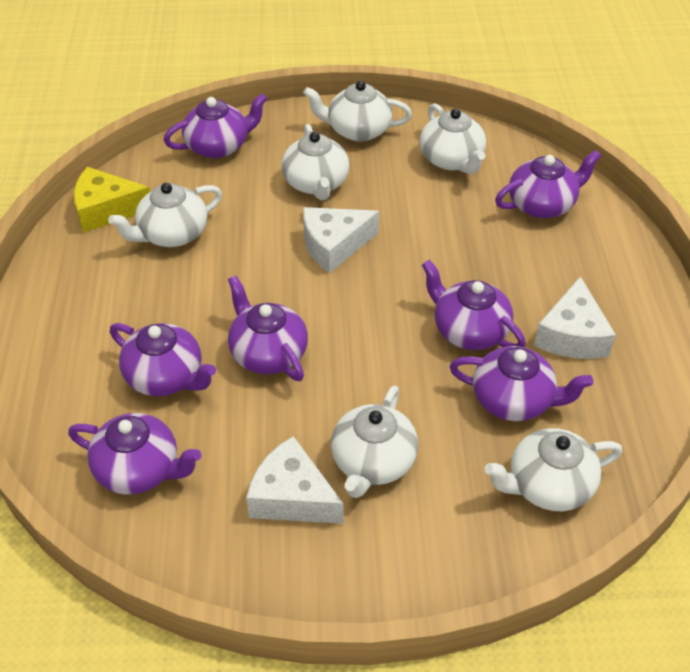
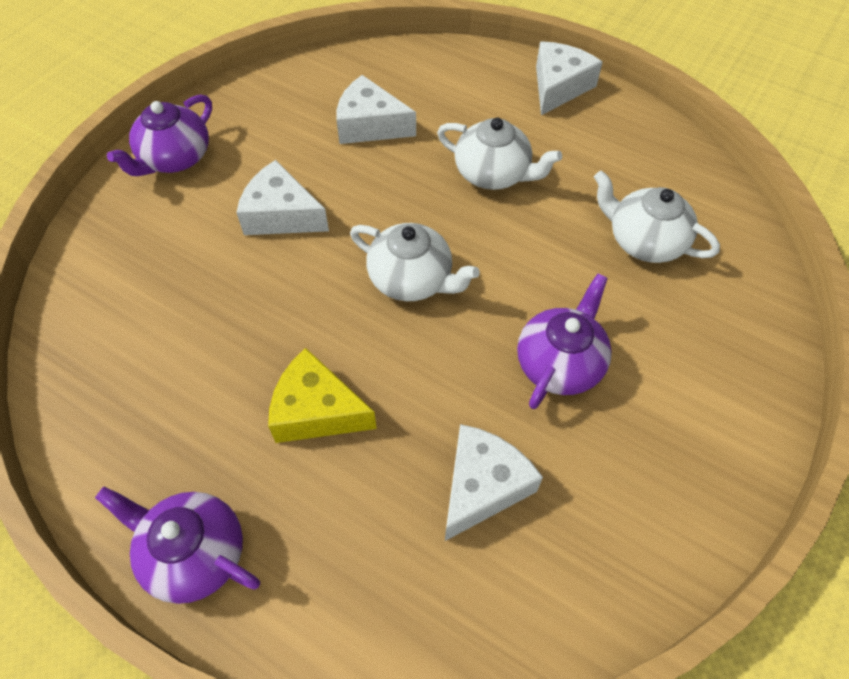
purple teapot: [68,413,201,494] [110,323,216,396] [163,93,267,158] [228,275,308,381] [422,260,526,350] [449,346,593,421] [495,150,601,218] = 7 -> [95,487,260,604] [107,94,212,176] [517,274,612,409] = 3
white cheese: [246,436,344,524] [303,207,379,273] [534,276,616,359] = 3 -> [236,160,329,235] [336,75,416,144] [445,424,543,541] [536,41,603,115] = 4
white teapot: [108,183,222,247] [282,124,349,200] [303,81,412,142] [331,385,418,498] [420,103,486,174] [485,428,622,511] = 6 -> [350,223,480,301] [437,118,562,190] [594,170,720,263] = 3

